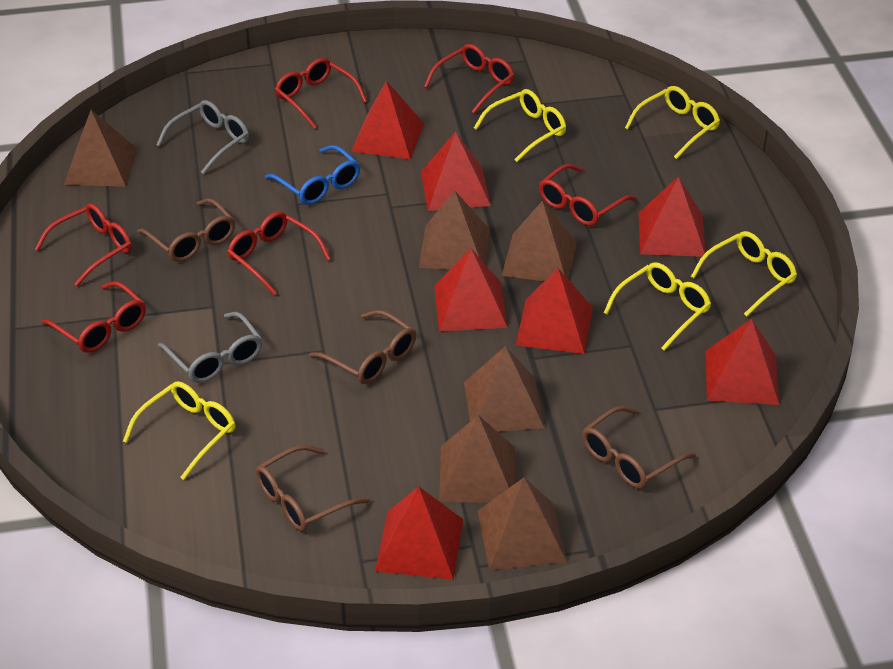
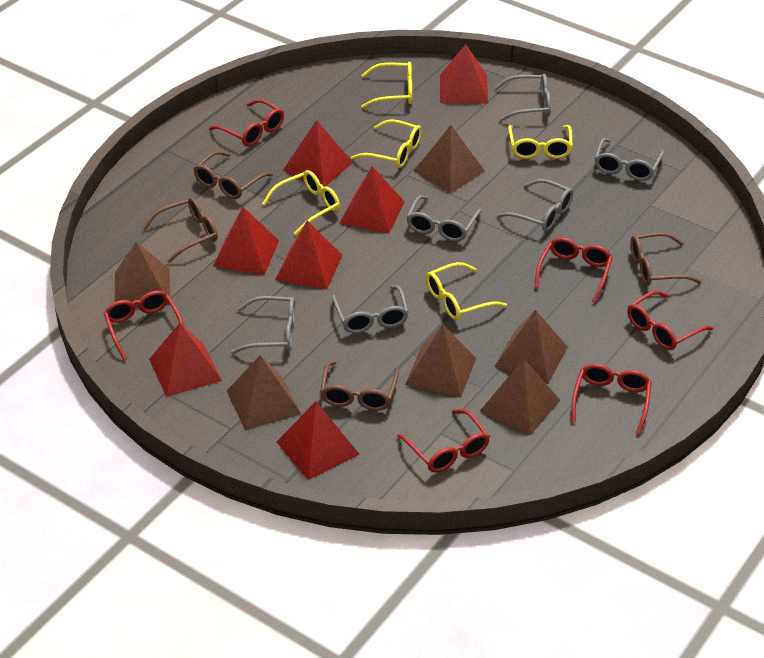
blue glasses: [265,145,360,205] = 1 -> none = 0
grey glasses: [156,100,249,174] [158,312,262,383] = 2 -> [231,296,295,354] [332,285,409,333] [406,195,482,242] [494,74,551,122] [497,179,573,231] [595,138,664,181] = 6

